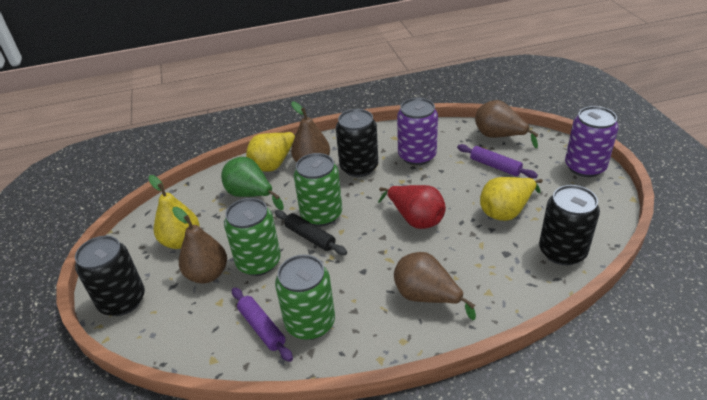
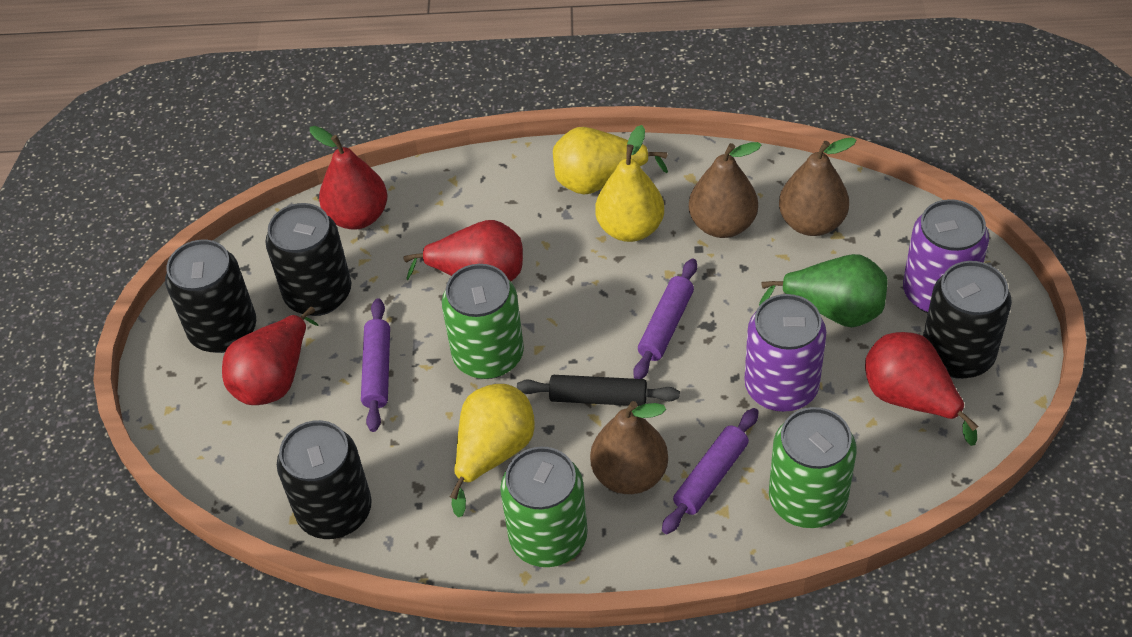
black can: [75,236,145,316] [336,109,378,177] [539,185,600,266] = 3 -> [165,240,256,353] [265,203,351,316] [277,420,372,539] [923,261,1012,379] = 4
brown pear: [172,207,227,283] [291,102,330,163] [394,252,476,320] [475,100,539,148] = 4 -> [590,401,668,494] [689,142,761,238] [779,137,856,236] = 3
purple rolling pin: [232,287,293,362] [457,144,538,178] = 2 -> [361,298,390,432] [633,258,697,379] [662,408,759,534] = 3
red pear: [378,185,446,229] = 1 -> [222,307,319,405] [310,126,387,229] [404,220,523,281] [865,332,978,446] = 4

